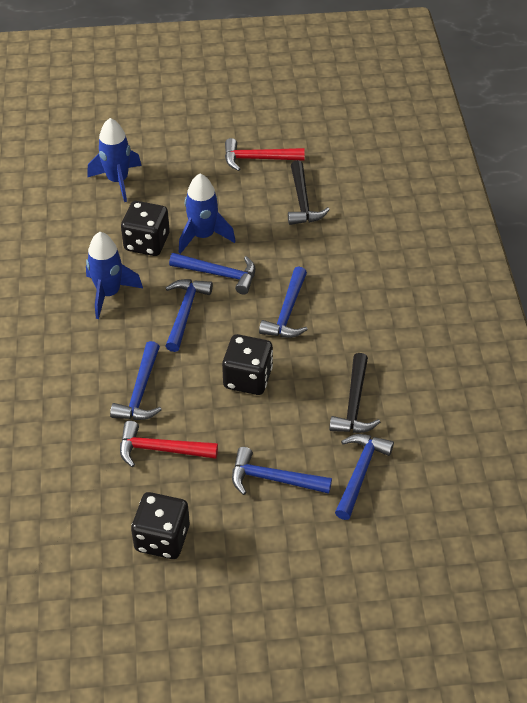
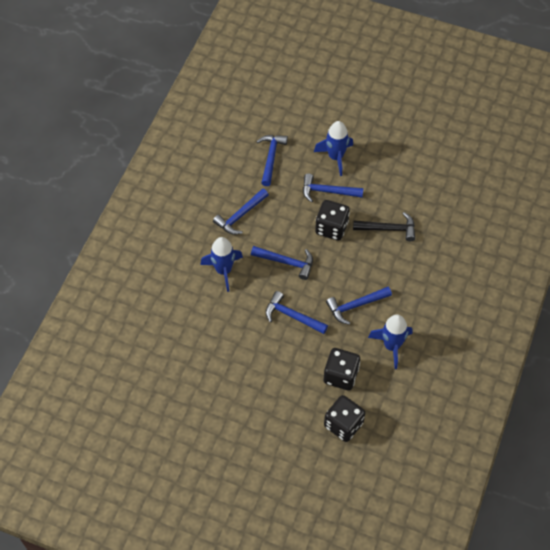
black hammer: [288,160,330,225] [329,353,380,433] = 2 -> [353,212,415,241] = 1
red hammer: [120,421,218,467] [225,138,305,171] = 2 -> none = 0

